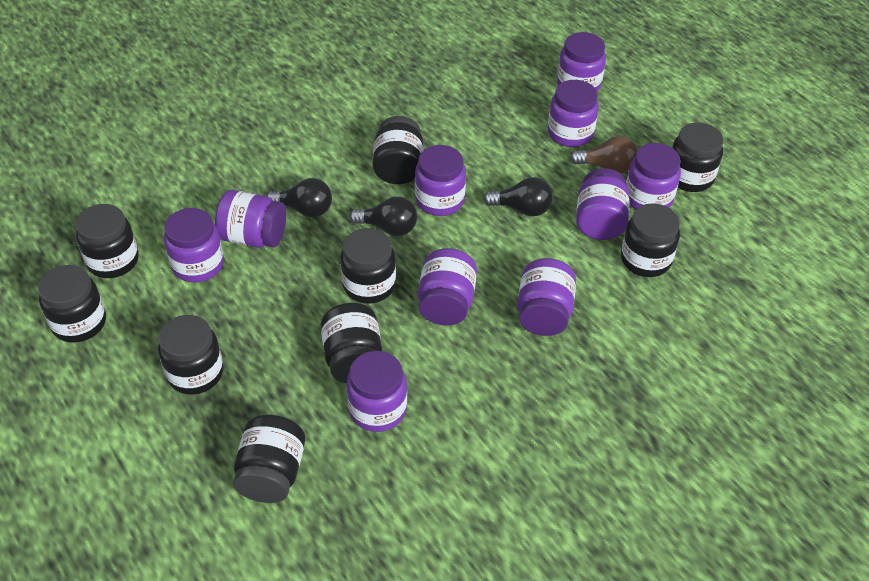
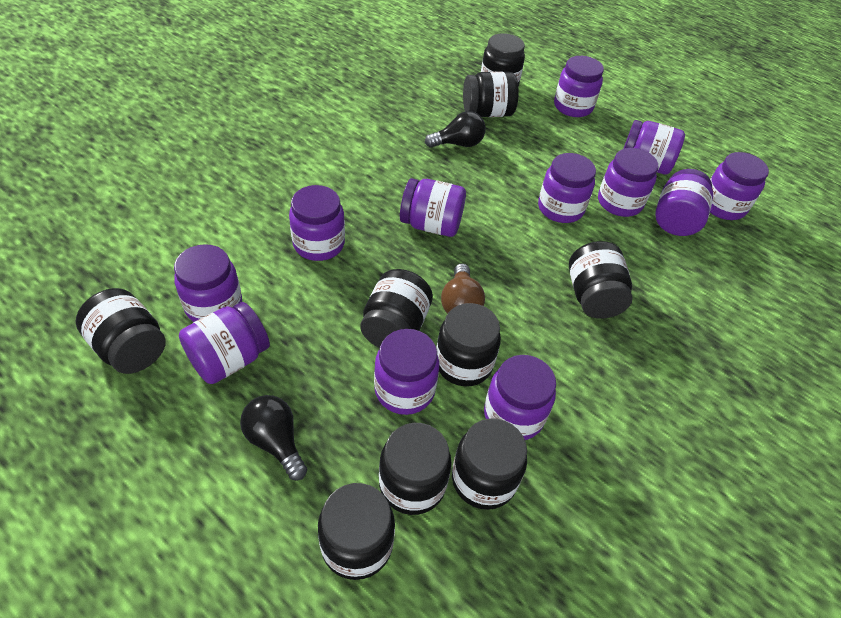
black light bulb: [267,178,332,217] [350,196,417,236] [484,177,553,216] = 3 -> [240,395,307,480] [425,111,486,148] = 2
purple jar: [164,208,224,282] [215,190,286,248] [346,351,407,432] [415,145,466,216] [418,248,477,325] [518,258,576,336] [548,80,599,147] [557,32,606,92] [576,168,630,240] [626,143,681,209] = 10 -> [174,244,242,322] [179,302,270,384] [289,185,345,261] [374,329,439,415] [400,178,466,237] [484,355,556,440] [538,153,596,223] [554,56,604,117] [598,148,658,217] [623,120,685,175] [655,169,713,236] [710,152,769,220] = 12

